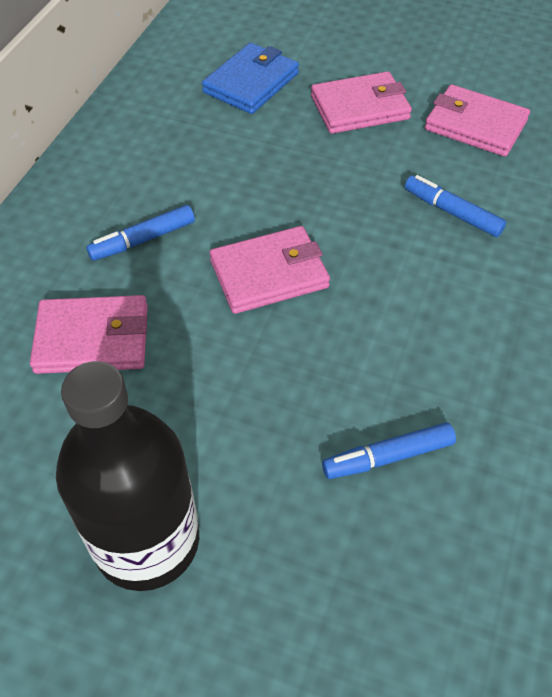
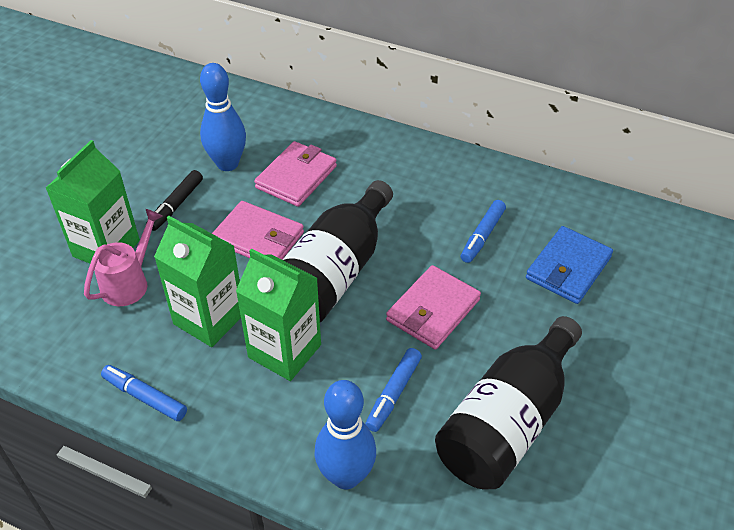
black bottle: [56,361,199,591] = 1 -> [283,180,393,322] [435,316,582,489] = 2
black marker: none = 0 -> [146,170,203,231] = 1
blue bowling pin: none = 0 -> [200,63,246,171] [315,380,376,489] = 2
green carton: none = 0 -> [46,140,140,264] [154,216,241,347] [236,248,321,381] = 3
pink wallet: [30,295,148,374] [210,226,330,314] [311,71,412,134] [425,84,530,157] = 4 -> [212,201,304,260] [254,141,337,207] [386,265,481,349] = 3
pink watering can: none = 0 -> [84,209,163,306] = 1

